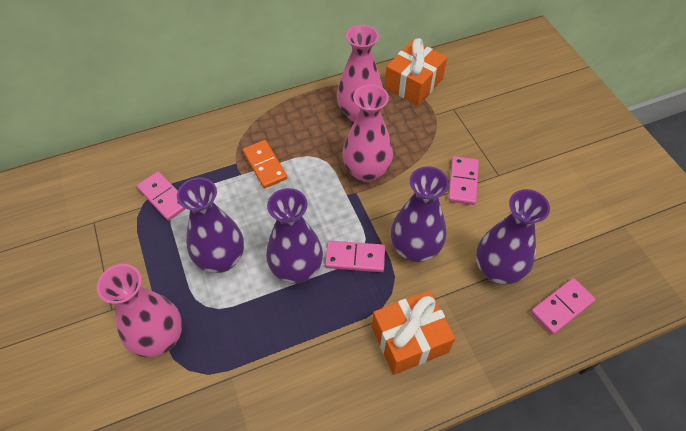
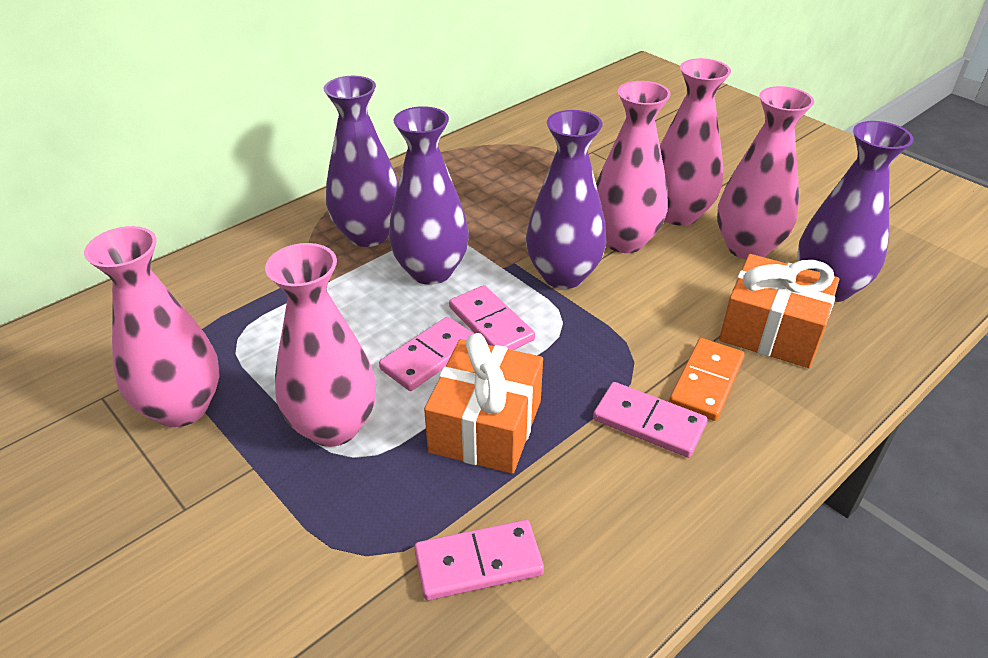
pink vase: [97,264,182,358] [337,25,383,122] [342,84,393,182] = 3 -> [84,226,220,427] [265,243,376,447] [596,81,671,253] [660,58,731,226] [717,86,814,259] = 5

